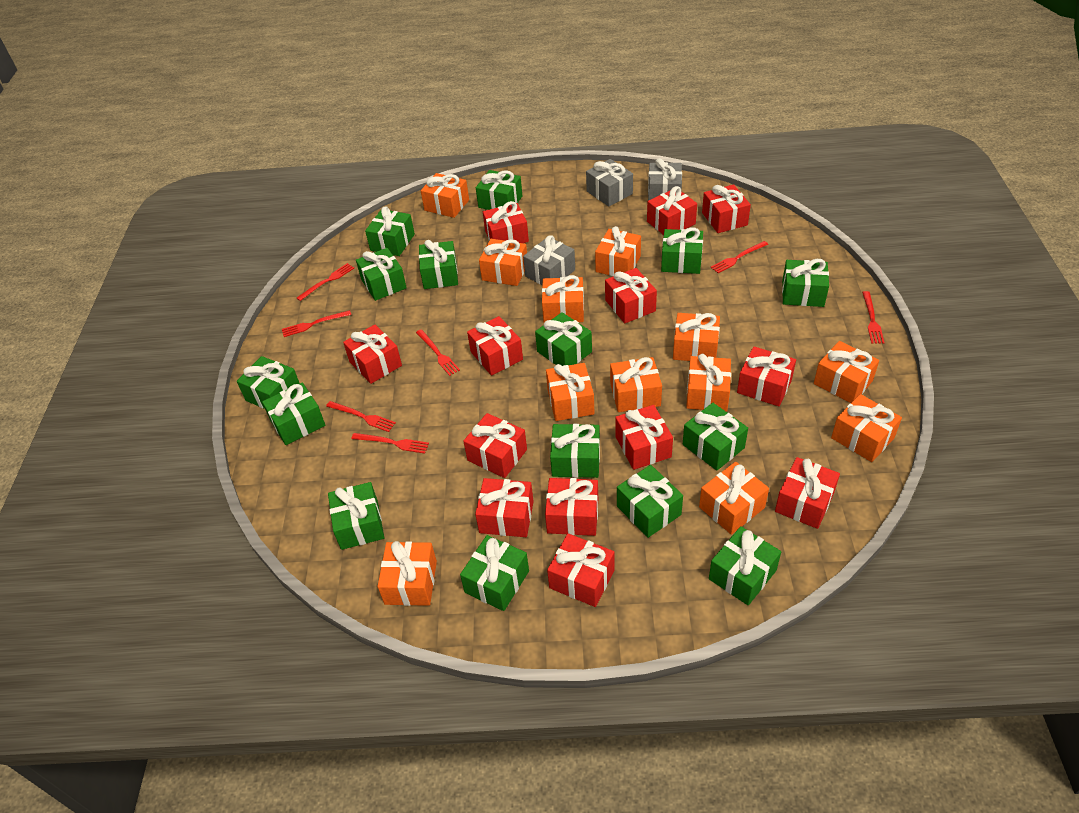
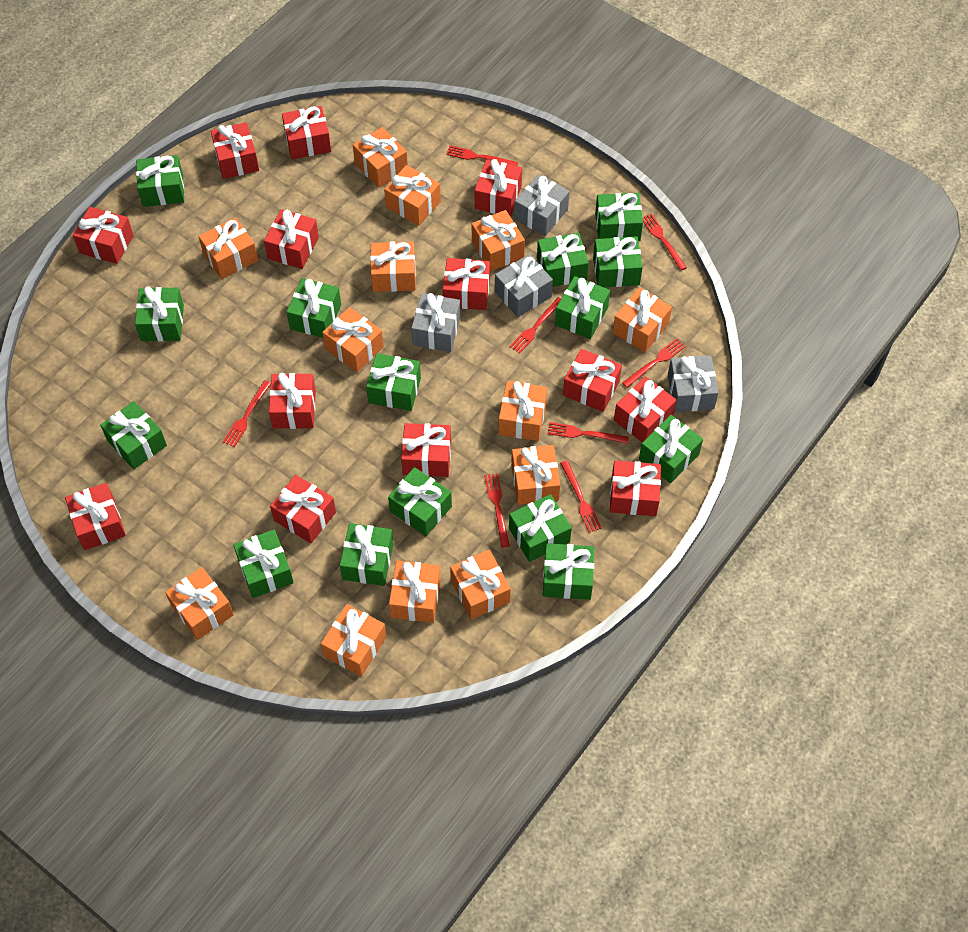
grey gift: [523,235,575,285] [586,159,633,207] [648,158,682,200] = 3 -> [411,293,461,352] [495,254,553,317] [514,174,569,236] [668,355,718,412] = 4
orange gift: [378,541,437,606] [421,173,469,218] [479,239,527,286] [542,275,584,323] [546,363,594,421] [595,226,641,276] [610,357,662,412] [673,313,720,361] [686,354,731,412] [699,462,769,535] [814,341,879,403] [831,394,902,462] = 12 -> [165,567,234,640] [198,217,258,279] [321,604,387,676] [322,307,384,372] [353,127,408,188] [370,241,416,292] [384,165,441,226] [389,560,441,623] [450,549,511,620] [472,210,525,271] [498,381,547,441] [511,445,560,505] [613,287,672,352] = 13
red fork: [282,310,351,337] [297,263,354,301] [326,401,396,432] [351,433,429,454] [416,329,460,376] [711,241,768,273] [862,291,885,344] = 7 -> [223,380,271,447] [446,145,518,166] [484,473,510,547] [509,297,561,354] [547,422,629,444] [560,460,602,533] [622,338,686,388] [642,213,687,271] = 8

